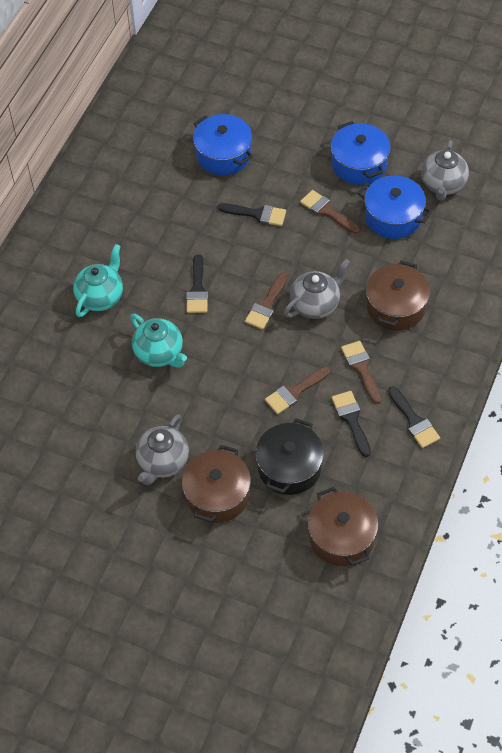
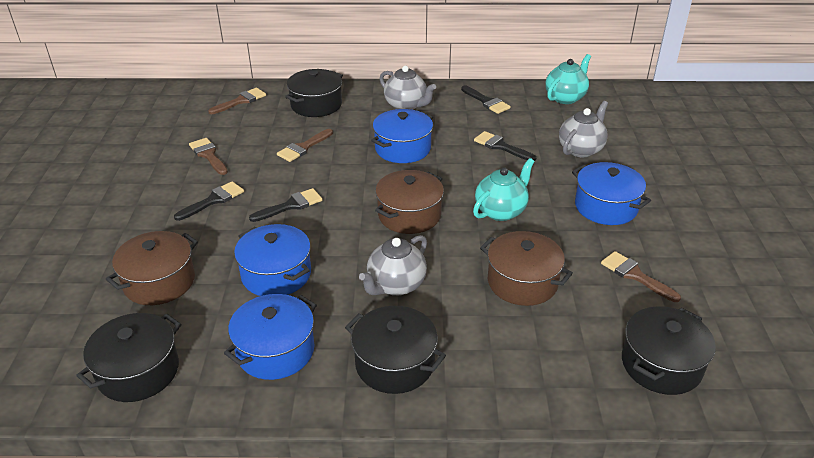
black pot: [255,418,324,495] = 1 -> [76,313,181,402] [285,69,343,117] [345,306,446,394] [622,307,716,395] = 4
blue pot: [193,114,253,175] [331,121,391,185] [358,176,432,239] = 3 -> [224,294,317,380] [234,224,311,296] [371,109,433,163] [572,162,651,225] = 4

